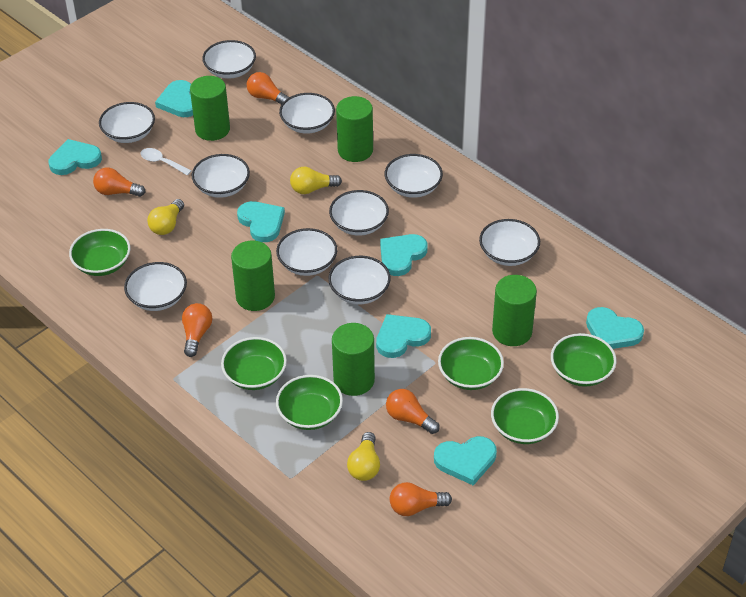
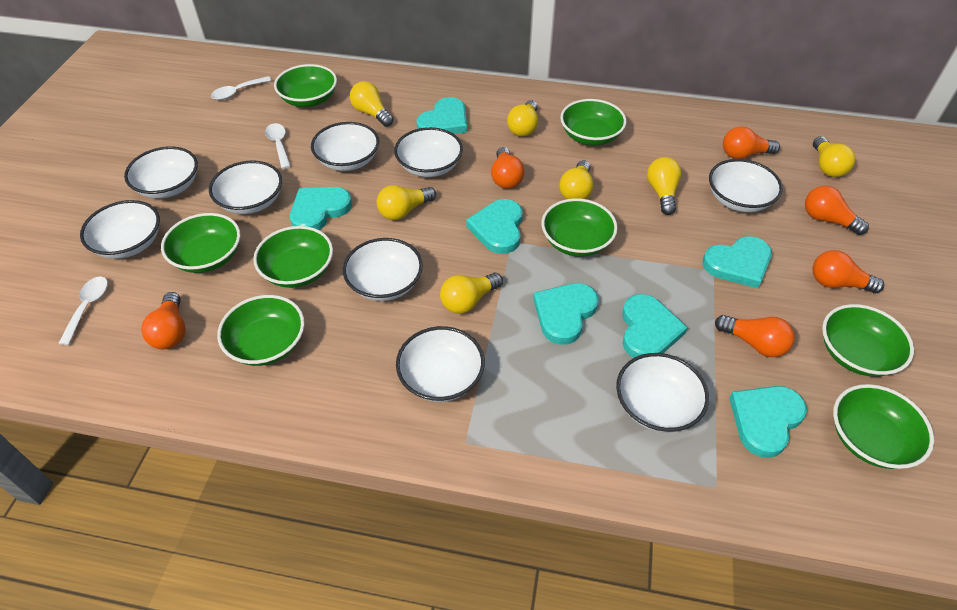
green bowl: [69,229,130,276] [221,337,287,390] [276,375,343,430] [438,337,504,390] [491,388,559,444] [551,333,616,387] = 6 -> [161,213,240,273] [217,295,305,366] [253,226,333,288] [274,64,337,107] [541,198,618,257] [560,99,626,145] [822,304,914,377] [833,384,934,469] = 8
green cylinder: [190,76,230,141] [231,241,275,311] [332,323,375,396] [336,96,373,162] [492,275,537,346] = 5 -> none = 0
orange light bulb: [93,167,145,197] [182,303,212,357] [247,72,289,105] [386,389,440,434] [390,482,452,516] = 5 -> [141,292,186,349] [491,147,525,189] [715,315,795,357] [723,126,780,159] [805,186,869,235] [812,250,884,293] = 6
white bowl: [99,102,155,143] [124,262,187,311] [192,154,250,198] [202,40,256,79] [276,228,337,276] [279,93,335,134] [328,256,391,304] [329,190,389,236] [385,154,443,198] [479,219,540,266] = 10 -> [80,200,160,259] [124,146,198,199] [209,161,282,214] [311,122,379,171] [343,238,423,301] [394,127,463,177] [396,326,485,402] [616,353,709,433] [709,159,783,212] = 9
white spoon: [141,148,191,175] = 1 -> [58,277,108,345] [211,76,272,100] [265,123,291,169] = 3
yellow light bulb: [147,199,184,235] [290,167,342,194] [347,432,380,481] = 3 -> [350,81,393,127] [377,185,436,220] [440,273,503,314] [507,100,538,137] [559,160,594,199] [647,157,682,215] [813,136,855,177] = 7

